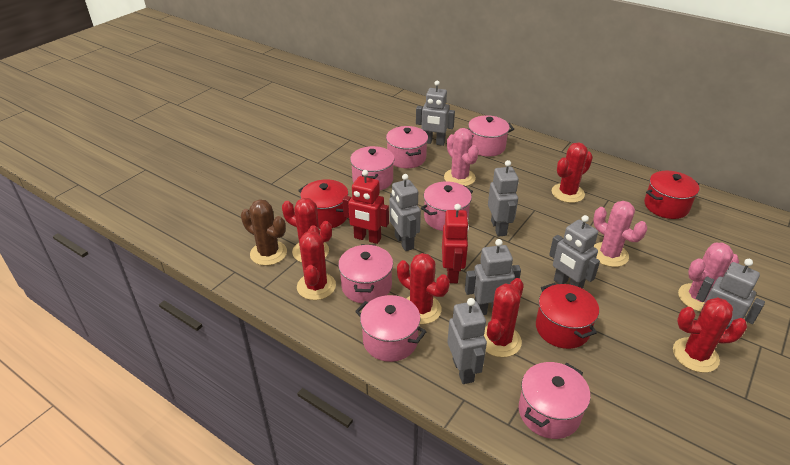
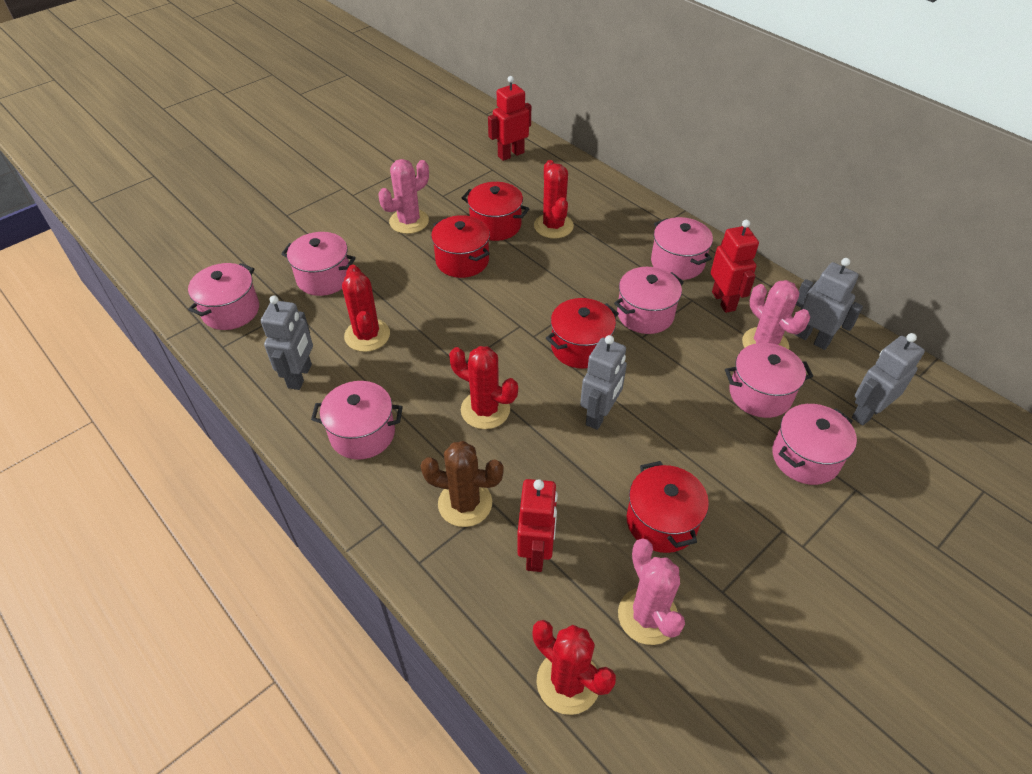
grey robot: [389,174,421,251] [416,81,455,146] [447,298,487,384] [465,239,521,315] [488,160,519,237] [549,215,600,289] [696,259,765,329] = 7 -> [261,295,313,390] [580,335,627,430] [795,258,863,350] [852,333,925,426] = 4
red cactus: [282,198,332,263] [297,225,336,300] [397,253,450,324] [484,278,524,357] [552,142,593,203] [673,297,747,373] = 6 -> [342,265,390,352] [449,346,518,429] [533,620,616,715] [534,160,574,239] = 4
red pot: [298,179,348,229] [536,283,599,349] [644,171,699,219] = 3 -> [431,215,490,278] [462,182,529,241] [546,298,619,369] [627,461,709,553] = 4
red robot: [342,170,389,244] [442,204,469,283] = 2 -> [488,76,531,161] [517,479,558,572] [711,220,759,313] = 3

